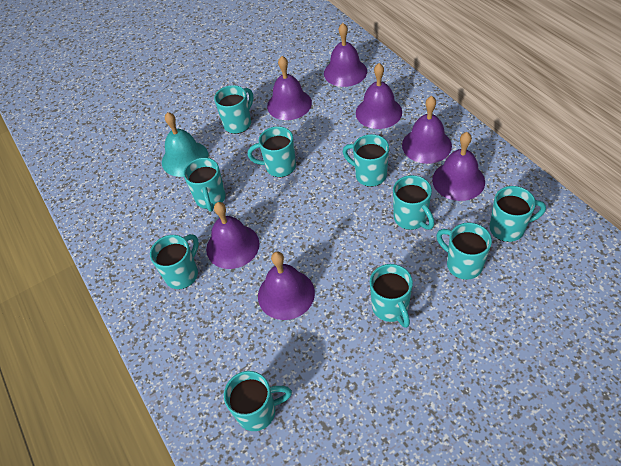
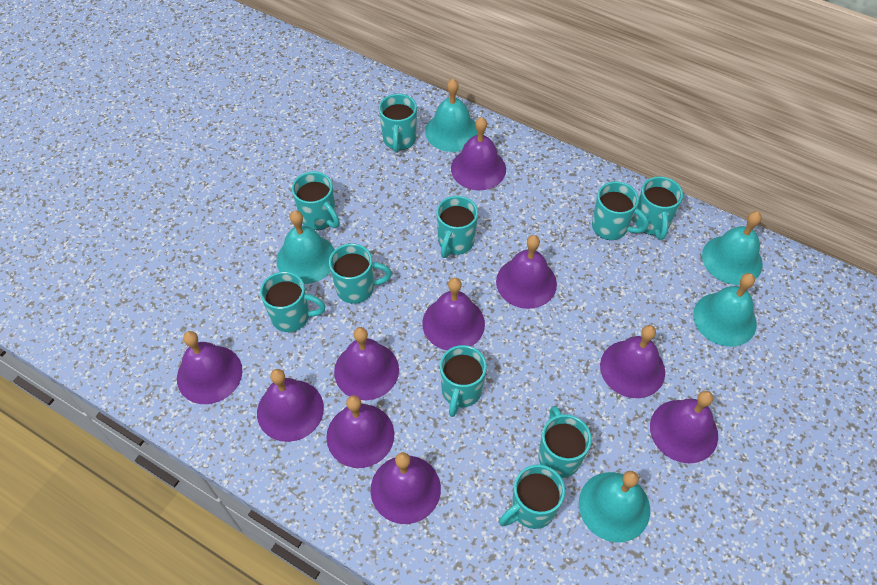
purple bell: [206,202,260,269] [258,251,315,320] [267,56,312,120] [324,23,367,87] [356,63,402,129] [402,96,452,164] [432,132,485,201] = 7 -> [177,331,242,404] [257,369,324,442] [326,395,394,468] [334,327,399,400] [370,452,441,524] [422,278,485,350] [451,117,506,190] [496,235,557,309] [600,325,665,398] [650,391,718,463] = 10
turquoise bell: [162,112,209,177] = 1 -> [277,210,335,284] [425,79,478,152] [579,471,650,542] [693,273,757,347] [702,211,763,285] = 5

